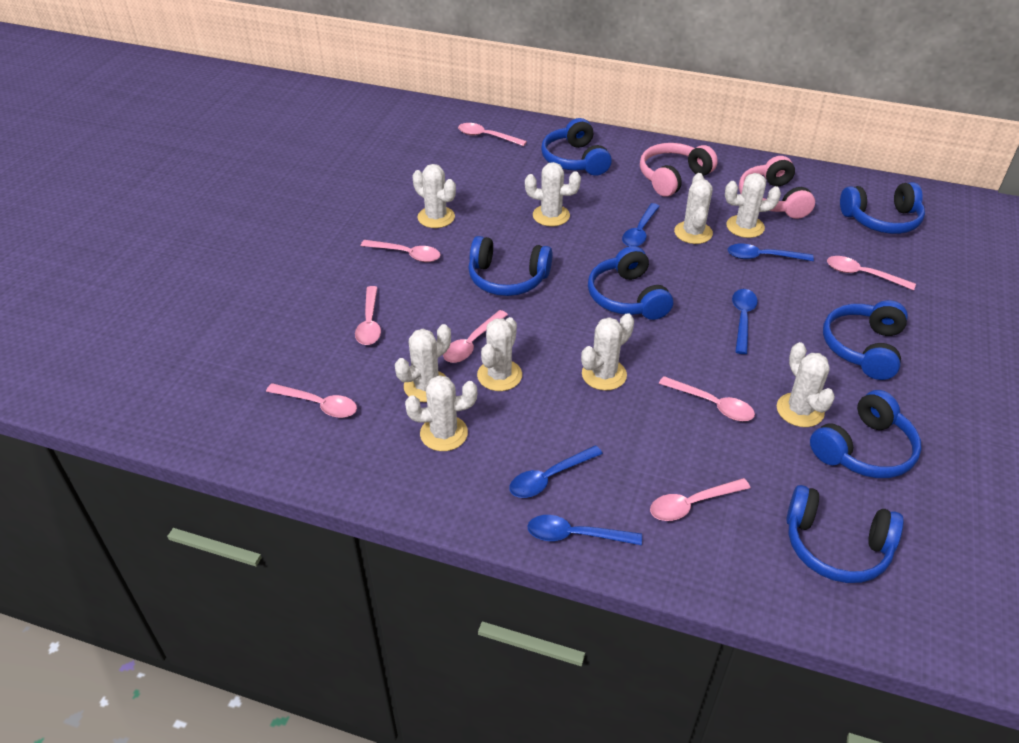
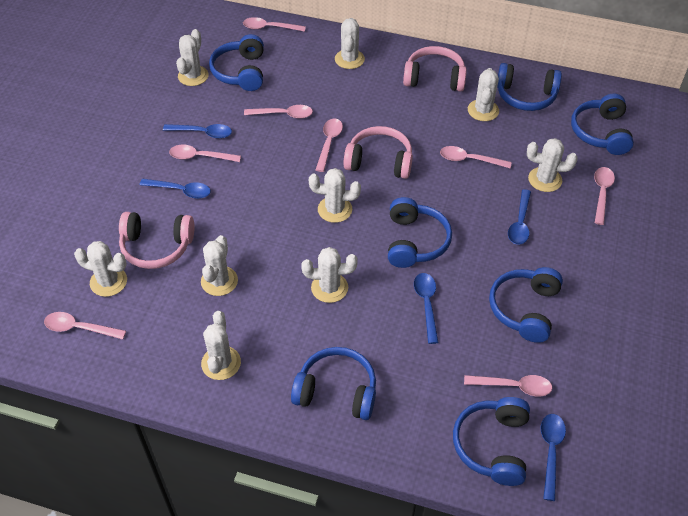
pink headphones: [640,143,718,197] [739,156,815,219] = 2 -> [119,212,194,269] [343,126,413,179] [403,46,467,92] = 3

